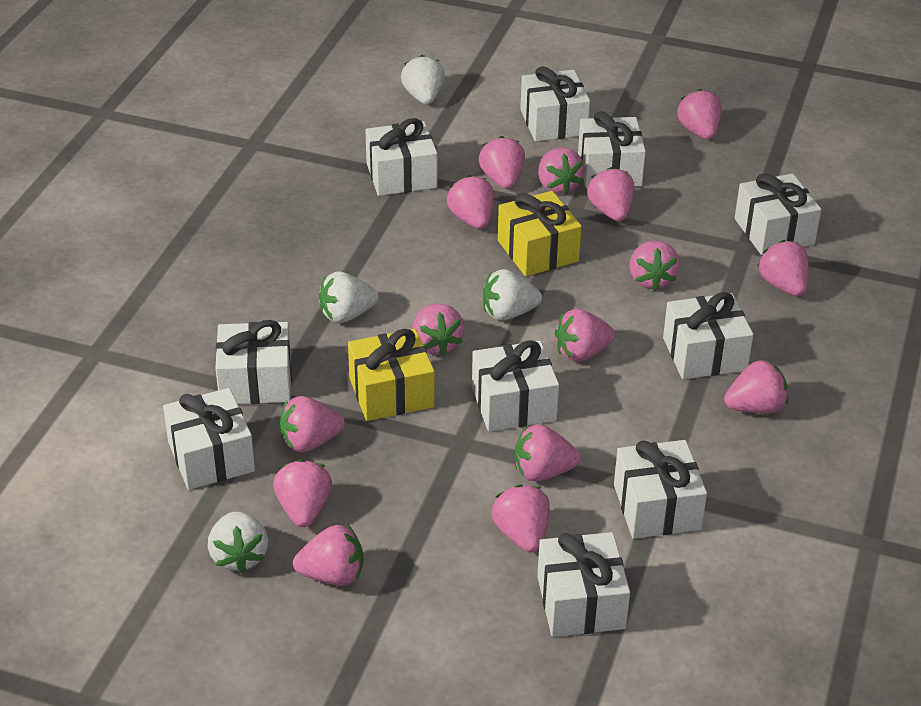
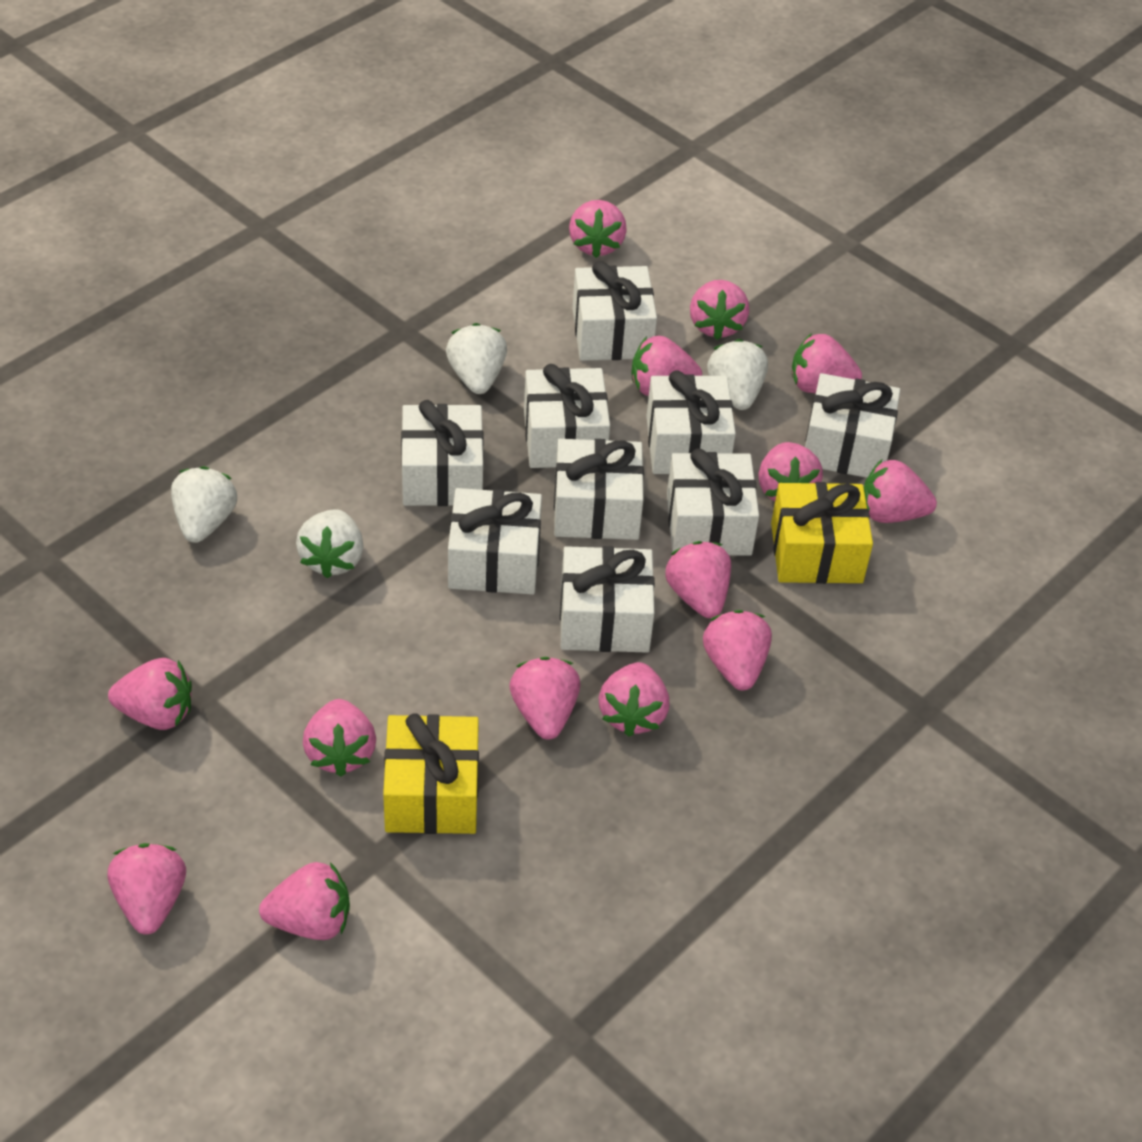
pink strawberry: [273,459,332,527] [280,396,345,452] [293,525,363,586] [412,304,464,356] [447,175,494,229] [479,136,525,189] [492,484,550,553] [515,424,580,481] [538,148,584,195] [555,309,615,362] [587,167,634,221] [629,240,680,291] [677,89,722,140] [724,360,788,413] [758,240,809,296] = 15 -> [108,658,192,730] [108,843,186,935] [259,862,350,940] [303,699,376,777] [509,657,580,740] [569,200,626,258] [599,662,670,737] [632,336,702,396] [665,541,731,618] [690,280,749,340] [703,610,772,691] [758,442,823,501] [792,333,862,393] [864,460,937,523] = 14
white gift: [163,388,255,490] [215,320,292,404] [365,118,437,196] [472,340,559,432] [520,66,590,142] [537,532,630,637] [578,111,646,188] [614,440,707,539] [663,292,754,379] [735,173,821,255] = 10 -> [401,400,484,506] [448,488,542,595] [524,364,610,468] [554,439,644,540] [560,546,655,653] [573,261,657,361] [646,370,736,474] [667,448,759,556] [805,373,900,478] = 9

